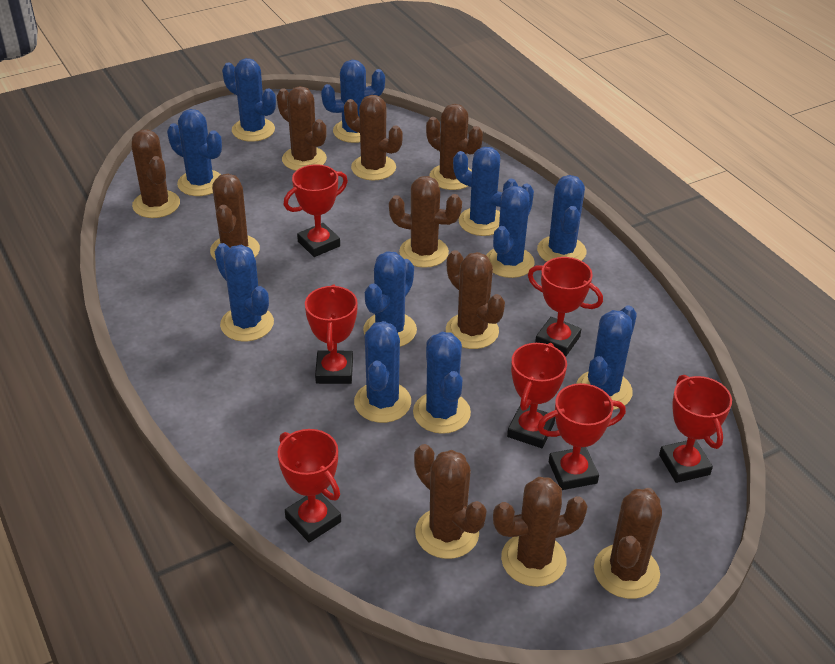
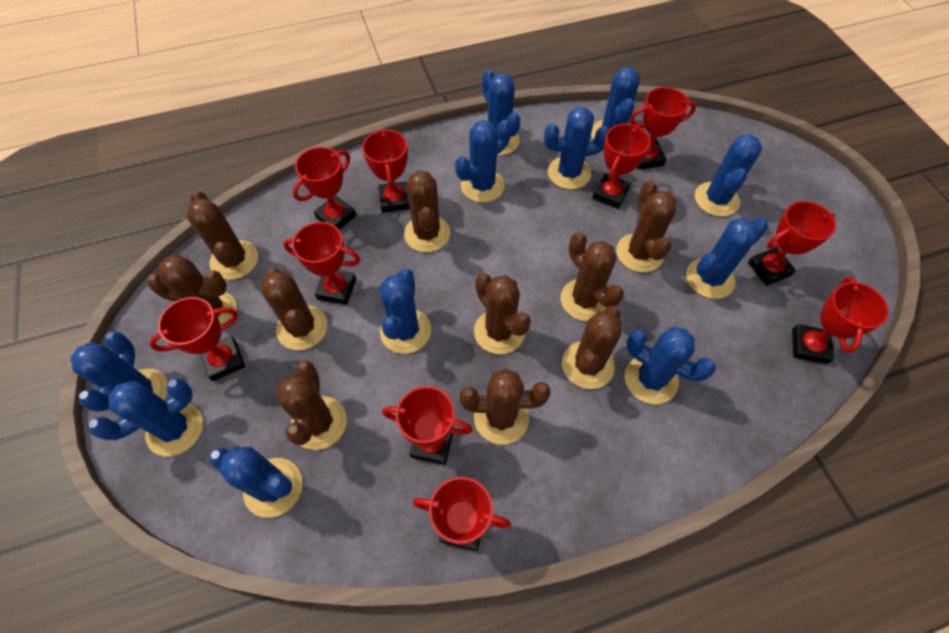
red trophy: [278,429,341,543] [284,164,348,257] [305,284,358,384] [507,343,567,448] [528,257,603,356] [537,383,626,490] [659,375,732,483] = 7 -> [149,297,245,381] [283,222,360,305] [293,147,356,230] [362,128,410,213] [382,386,473,465] [413,477,511,551] [592,124,651,209] [630,87,696,170] [748,201,836,286] [792,277,889,364] = 10

